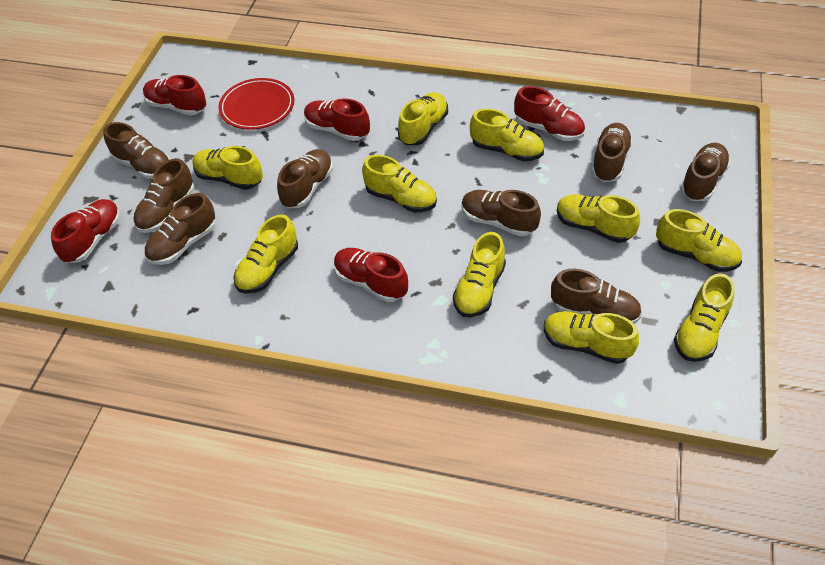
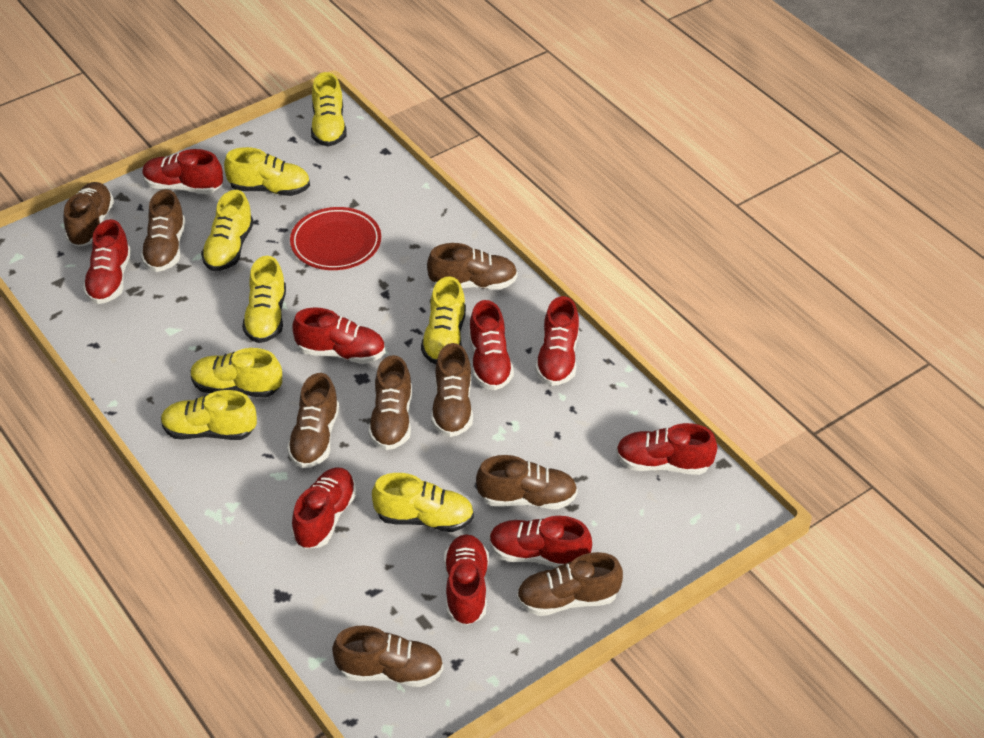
brown shoe: [103,122,170,179] [133,158,195,233] [144,193,216,265] [277,149,333,208] [462,190,541,237] [551,269,642,324] [591,123,633,182] [680,143,730,201] = 8 -> [64,182,114,247] [141,189,185,272] [287,373,339,468] [332,626,444,687] [368,355,412,450] [427,243,518,290] [431,343,473,437] [476,455,578,509] [517,552,623,616] = 9
red shoe: [51,199,121,263] [143,75,206,116] [304,98,370,141] [334,248,408,302] [514,86,585,141] = 5 -> [83,219,131,304] [142,149,223,194] [292,467,357,549] [293,307,385,364] [444,534,489,625] [469,300,514,390] [489,516,592,567] [535,296,579,386] [616,423,717,475] = 9
yellow shoe: [193,146,263,190] [234,215,298,293] [362,155,437,212] [398,92,448,145] [453,232,506,317] [470,109,544,161] [544,311,639,364] [557,194,640,243] [656,209,742,272] [674,273,734,362] = 10 -> [161,390,257,440] [191,348,282,398] [201,190,254,271] [224,147,310,196] [242,256,286,343] [311,72,347,147] [372,473,474,532] [421,276,466,364] = 8

